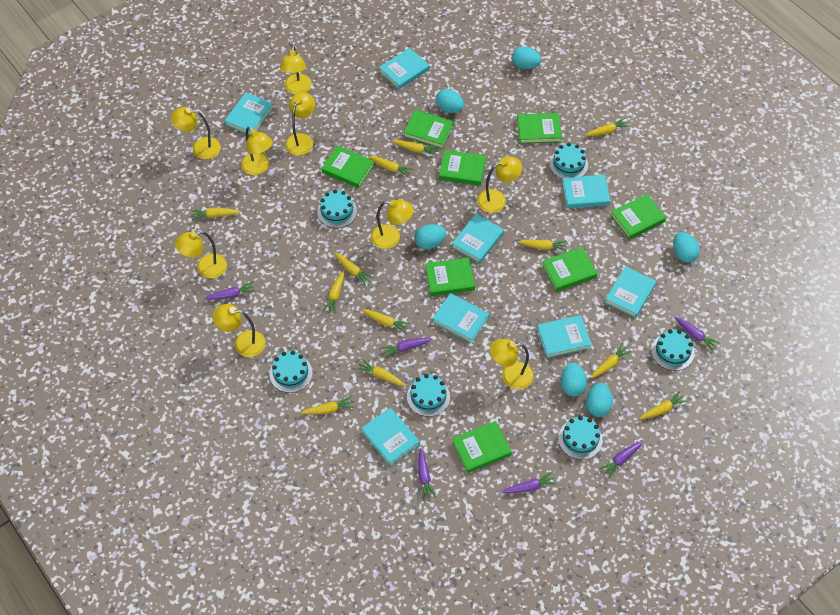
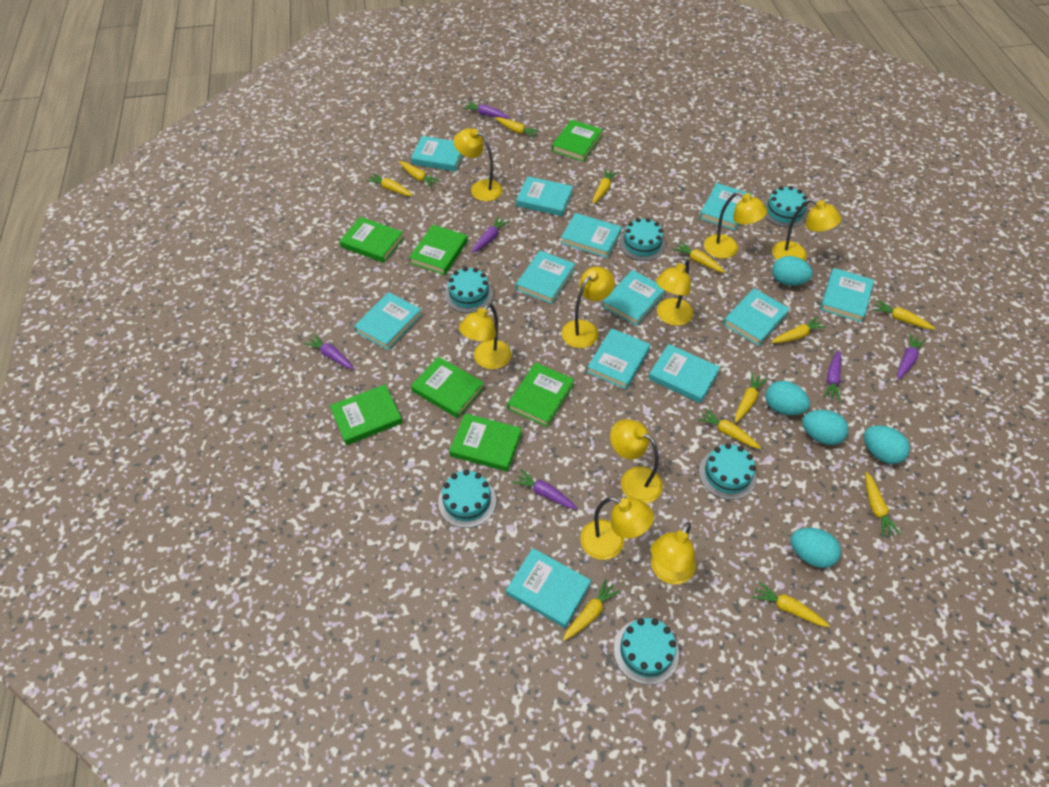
green book: [322,146,374,188] [404,110,454,149] [425,258,475,296] [439,150,486,186] [452,421,512,473] [517,113,562,144] [542,247,597,292] [610,194,666,239] = 8 -> [330,384,403,445] [339,217,404,263] [409,225,468,275] [411,357,484,418] [449,413,522,472] [507,362,574,427] [552,120,603,162] = 7
turquoise book: [225,93,273,136] [361,408,420,466] [379,48,430,89] [432,293,489,343] [452,214,504,263] [537,315,592,358] [562,175,611,208] [604,266,656,318] = 8 -> [354,292,422,350] [411,136,463,172] [506,548,591,628] [516,176,573,216] [516,250,575,304] [561,213,622,258] [587,328,651,389] [602,270,665,326] [648,344,720,403] [699,183,752,230] [723,288,790,346] [820,268,874,322] = 12
turquoise egg: [415,224,447,249] [436,89,464,113] [512,46,541,69] [561,363,587,397] [586,383,613,417] [673,232,700,263] = 6 -> [765,381,810,415] [772,256,813,286] [790,528,841,568] [802,410,848,445] [864,425,910,464] = 5

